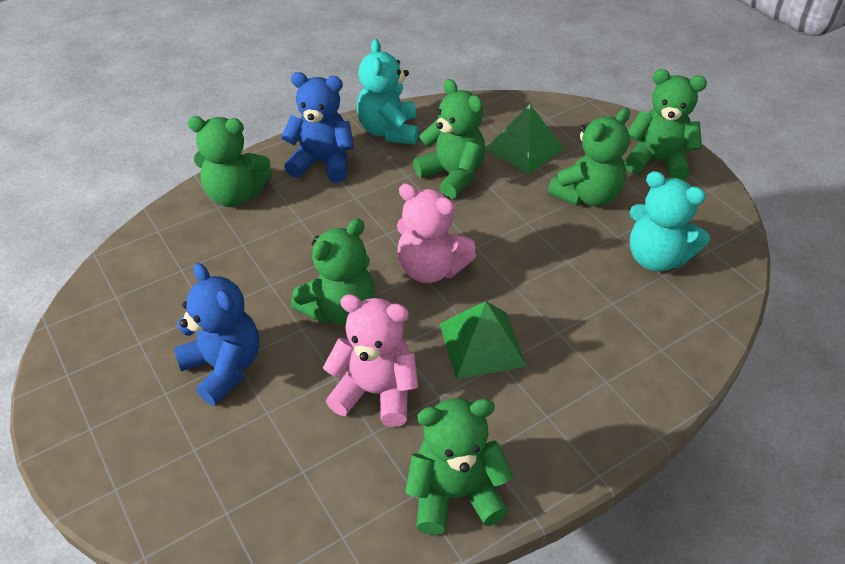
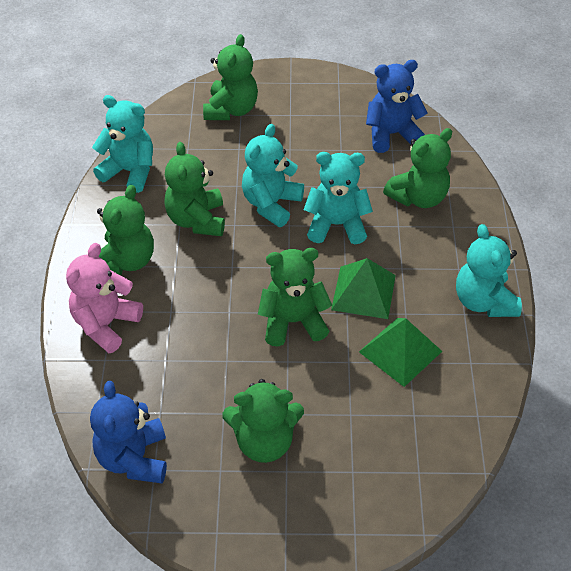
pink teddy bear: [323,294,418,427] [397,183,476,283] = 2 -> [66,243,143,353] = 1
turquoise teddy bear: [357,39,418,144] [629,171,710,272] = 2 -> [92,95,153,193] [242,124,304,227] [304,152,373,244] [456,224,522,317] = 4

